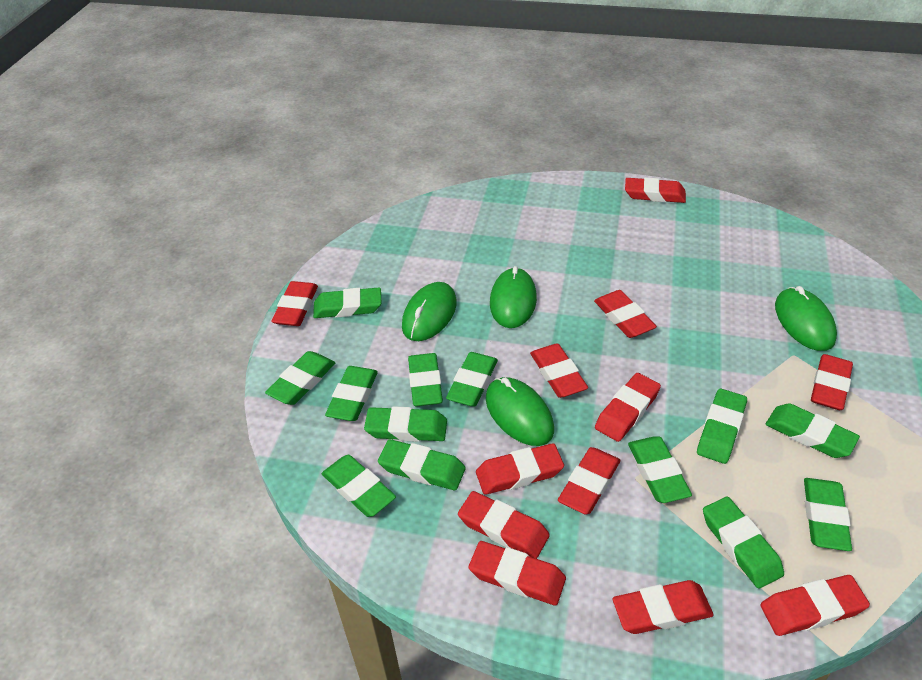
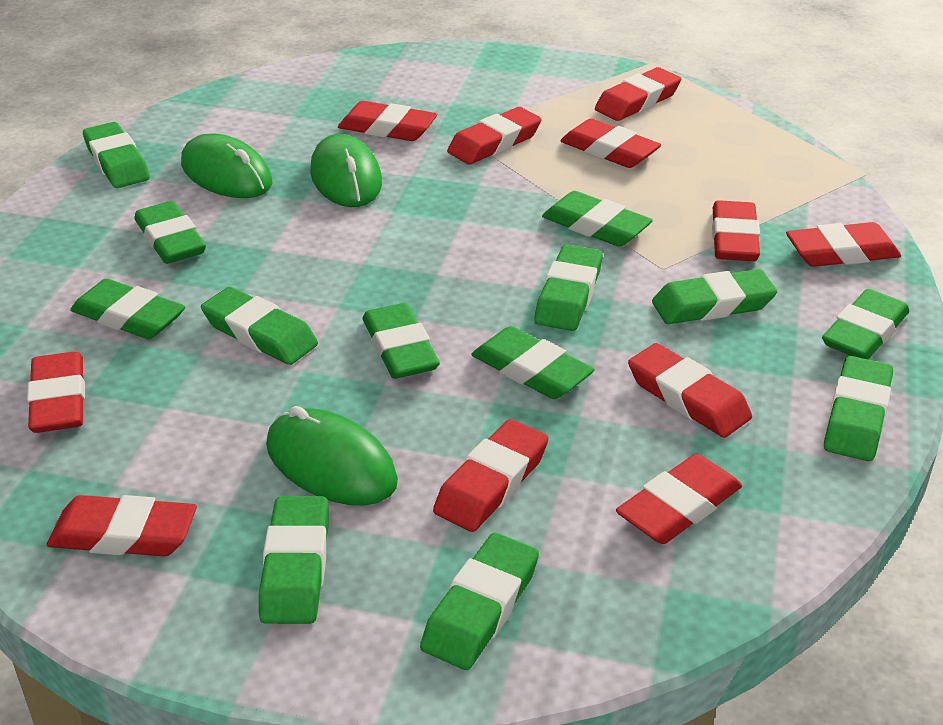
green mouse: [402,282,457,341] [486,377,554,446] [490,266,537,328] [775,286,837,351] = 4 -> [181,133,273,198] [266,406,398,505] [310,134,382,207] = 3
red eraser: [271,281,318,326] [458,491,550,559] [469,541,566,606] [476,443,564,495] [530,344,588,398] [558,447,620,515] [594,290,657,338] [595,373,661,442] [613,580,713,634] [625,177,686,203] [760,575,870,636] [811,354,853,410] = 12 -> [27,351,85,433] [47,495,197,556] [338,101,437,141] [433,419,549,532] [447,107,542,165] [560,119,661,168] [595,67,681,121] [616,454,742,544] [628,343,752,438] [712,200,760,261] [786,222,901,267] = 11

